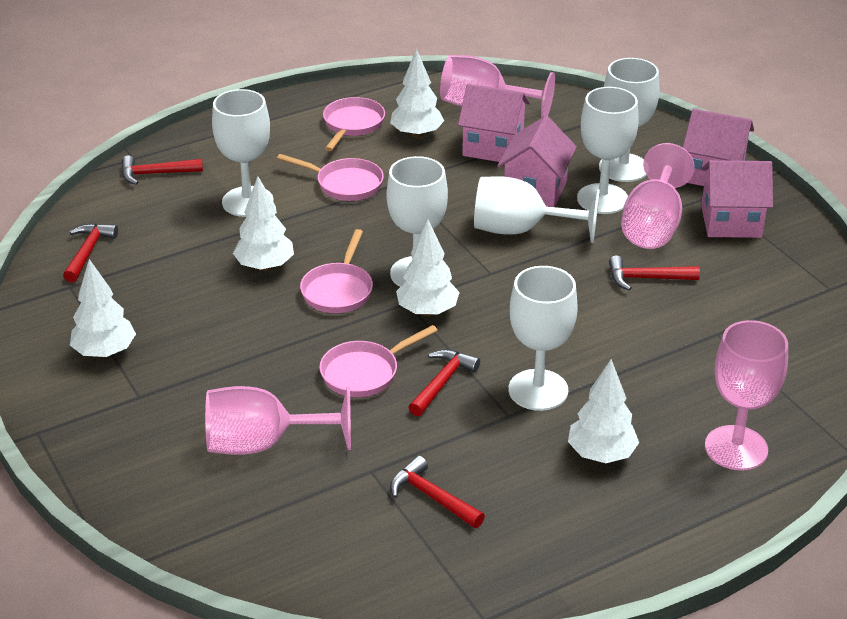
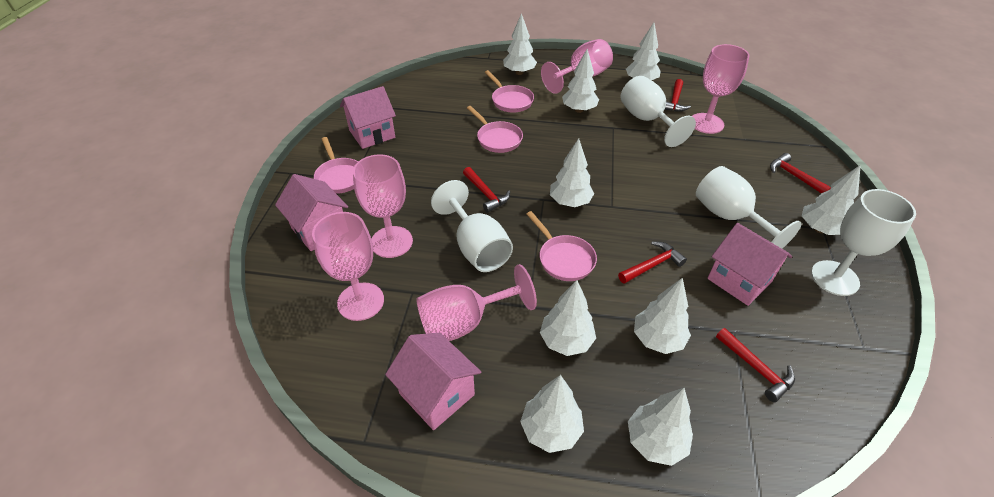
pink goblet: [205,386,351,455] [440,55,555,117] [621,143,695,249] [705,320,788,471] = 4 -> [312,212,384,321] [353,154,413,258] [416,264,537,341] [541,39,613,94] [692,44,750,134] = 5
white goblet: [212,89,274,217] [387,156,448,287] [474,176,600,243] [509,266,578,411] [577,87,639,214] [599,58,659,182] = 6 -> [431,180,513,272] [621,76,696,147] [696,166,801,248] [811,189,916,296] = 4
white tree: [70,259,136,358] [233,176,294,271] [390,49,444,138] [396,220,460,316] [568,359,639,463] = 5 -> [503,13,537,75] [520,375,584,453] [540,280,596,356] [550,138,594,207] [562,49,599,113] [626,23,661,80] [628,388,693,466] [634,278,691,354] [802,165,861,235] = 9

